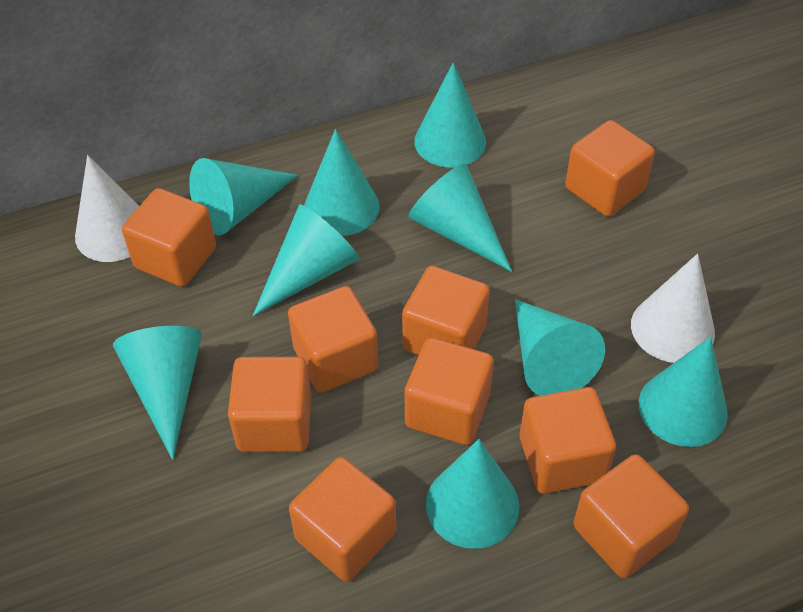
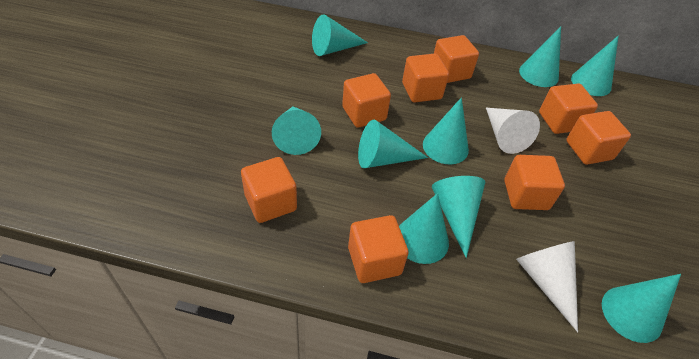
orange cube: [122,188,216,287] [228,357,311,452] [288,286,378,393] [289,457,396,582] [402,266,490,356] [405,338,494,445] [520,387,616,494] [565,120,655,217] [573,454,689,578] = 9 -> [241,157,297,223] [342,73,391,128] [348,215,409,283] [402,54,449,102] [434,35,479,83] [504,155,565,210] [539,84,598,134] [566,111,631,165] = 8

